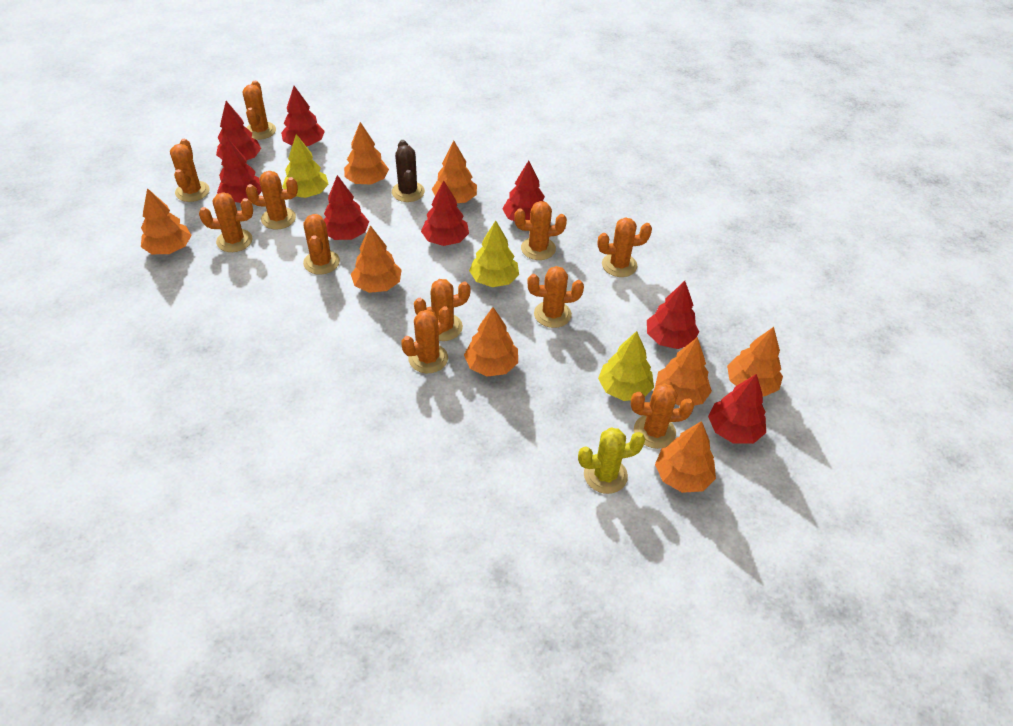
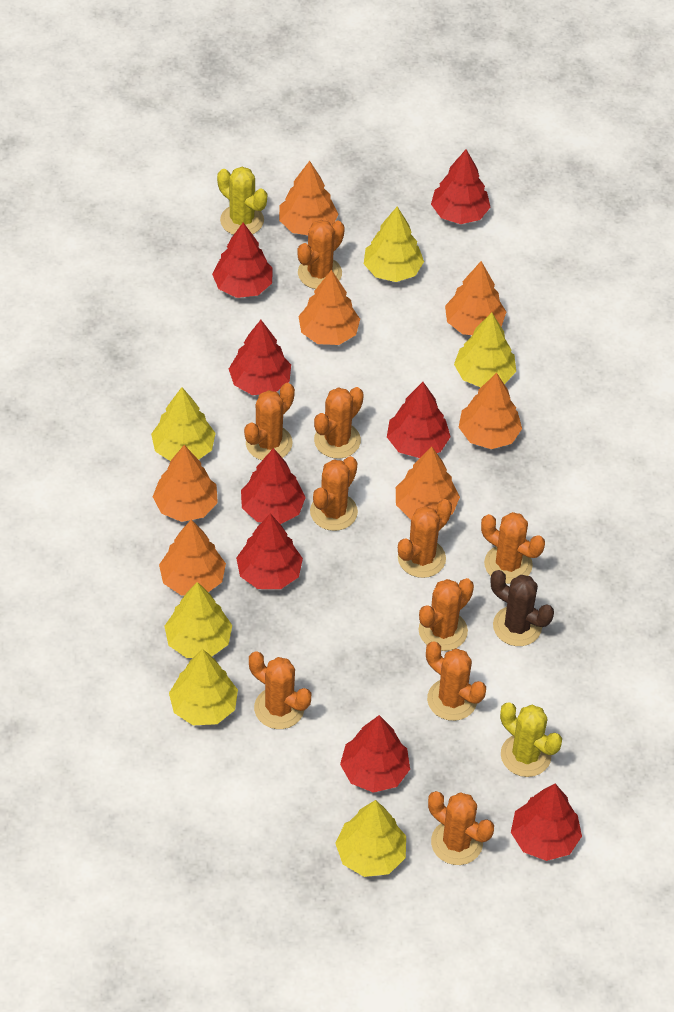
orange cactus: [170,139,210,202] [199,192,253,252] [243,81,276,140] [246,171,298,230] [303,214,340,275] [401,306,451,373] [414,279,470,341] [514,201,567,260] [527,266,584,328] [598,218,652,277] [631,383,694,449] = 11 -> [244,383,295,460] [249,651,311,729] [297,220,345,289] [310,456,358,531] [314,387,364,459] [398,499,452,578] [419,578,474,651] [426,641,486,721] [428,791,494,865] [481,512,545,584] = 10
orange tree: [141,188,192,254] [344,122,389,184] [351,225,401,293] [432,141,477,203] [464,307,518,377] [655,337,712,406] [655,421,716,493] [727,327,783,397] = 8 -> [153,445,218,522] [159,520,226,595] [279,161,338,235] [298,270,360,345] [396,447,460,519] [445,261,506,335] [459,373,522,449] = 7
yellow cactus: [578,428,645,494] = 1 -> [217,167,267,235] [500,702,562,777] = 2
yellow tree: [282,134,329,198] [469,220,519,287] [598,331,654,401] = 3 -> [151,387,216,461] [164,582,232,658] [169,649,238,725] [335,800,406,877] [364,207,424,282] [454,312,516,387] = 6

